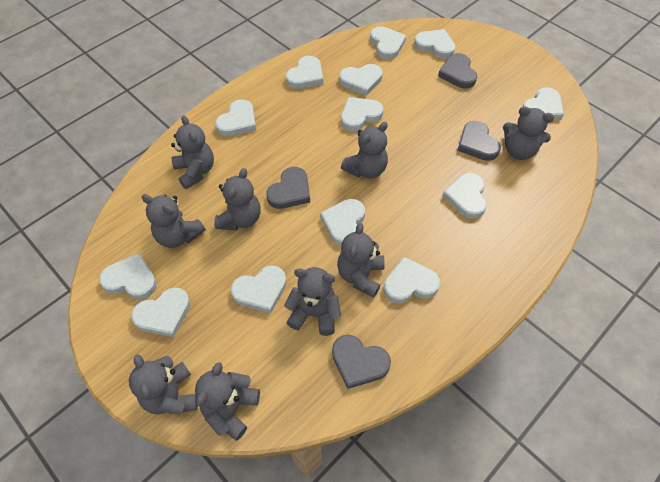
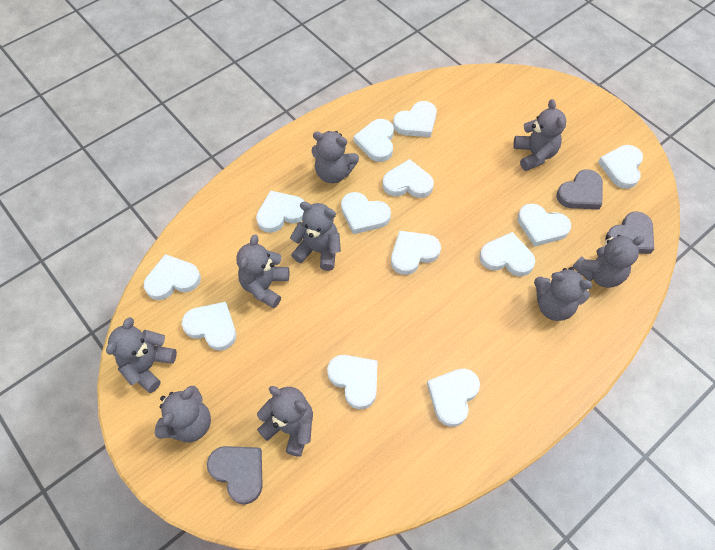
grey heart: [266,167,310,209] [332,335,391,389] [438,53,477,89] [457,121,501,161] = 4 -> [207,446,263,505] [556,169,603,209] [605,211,654,254] = 3

